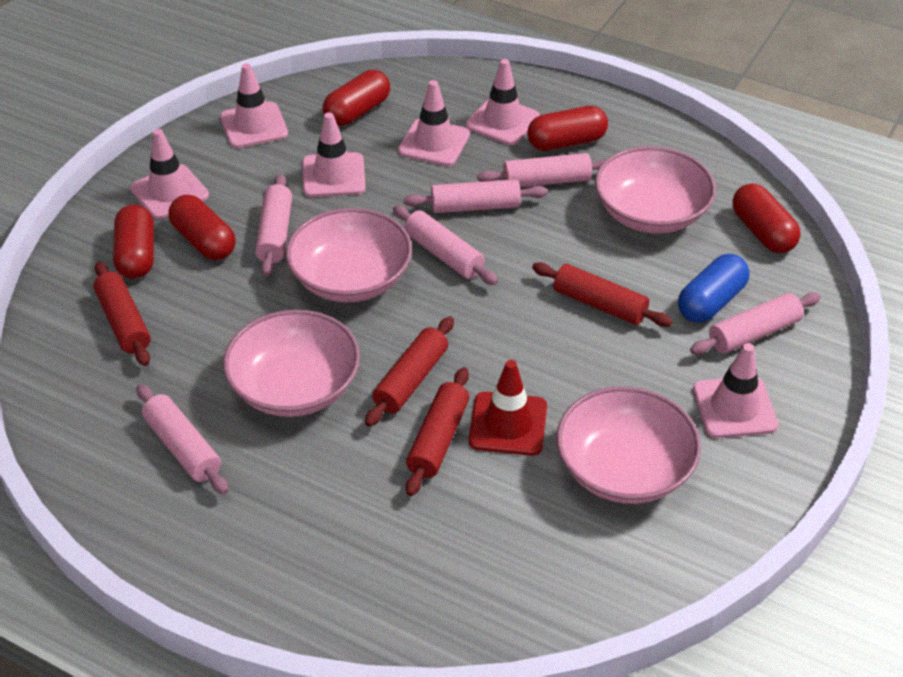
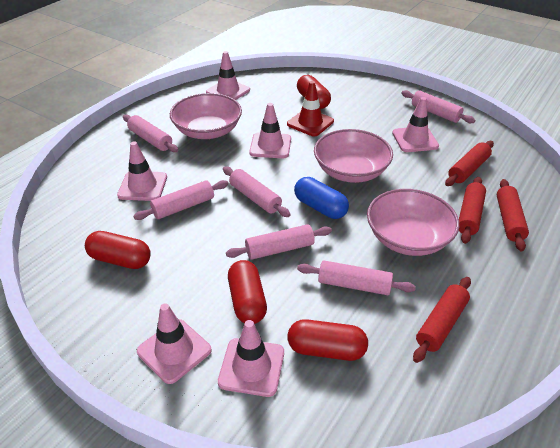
pink bowl: [223,310,360,417] [286,208,412,302] [556,386,701,504] [595,146,716,234] = 4 -> [170,93,242,139] [314,129,393,183] [367,189,459,256] = 3
red capsule: [113,204,154,279] [168,195,236,260] [323,70,390,126] [527,106,608,151] [732,183,801,253] = 5 -> [85,231,151,269] [228,260,267,324] [288,319,368,361] [297,75,331,109] = 4

